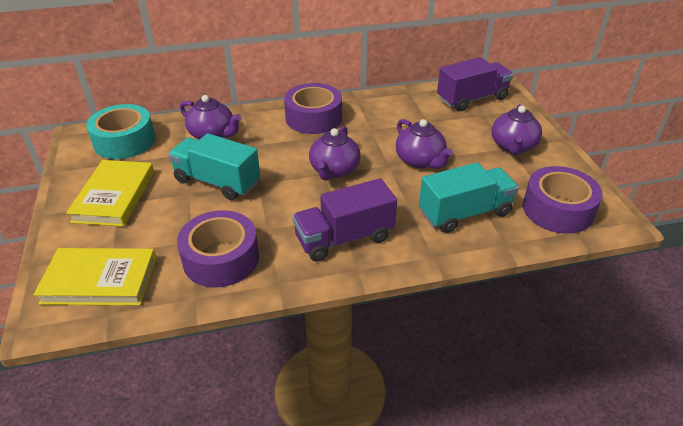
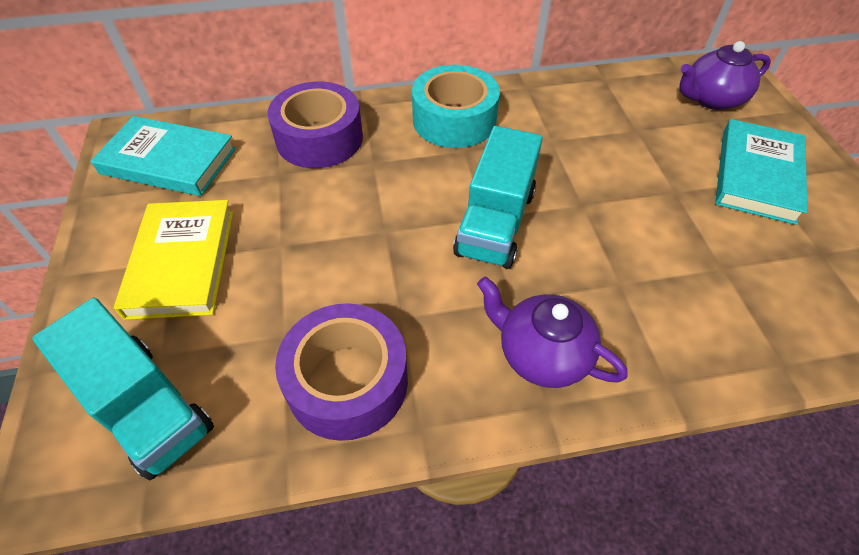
purple tape: [177,210,259,287] [284,83,342,134] [523,166,603,234] = 3 -> [268,81,363,168] [275,303,408,441] = 2
purple teapot: [180,95,241,140] [309,126,361,181] [396,119,453,169] [492,104,542,155] = 4 -> [477,277,628,388] [680,41,771,110] = 2
purple truck: [292,178,397,262] [437,57,513,111] = 2 -> none = 0
turquoise book: none = 0 -> [91,116,236,196] [715,119,807,225] = 2
yellow book: [33,248,157,305] [66,160,154,227] = 2 -> [114,200,233,320] = 1

